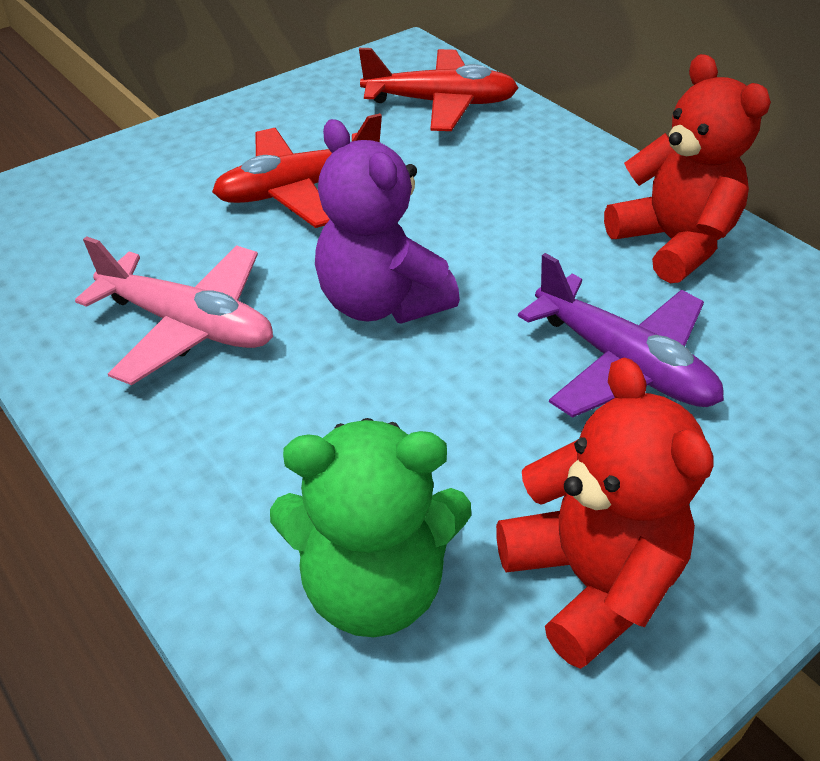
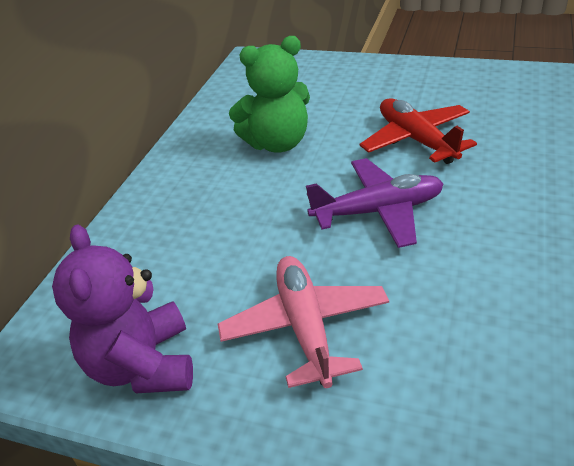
red plane: [212,113,382,228] [359,48,518,131] = 2 -> [360,98,477,164] = 1
red teddy bear: [496,357,714,669] [604,54,771,283] = 2 -> none = 0

